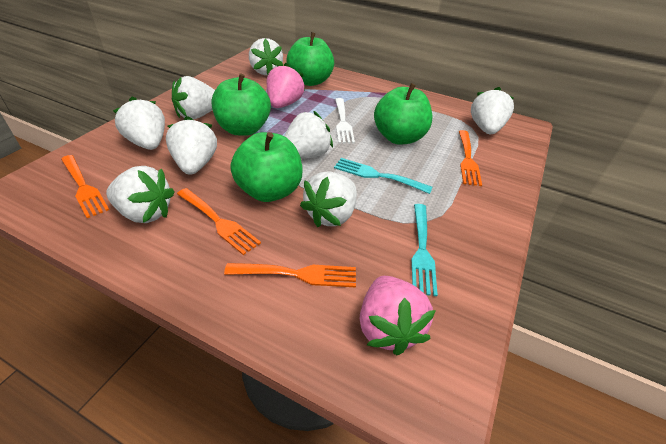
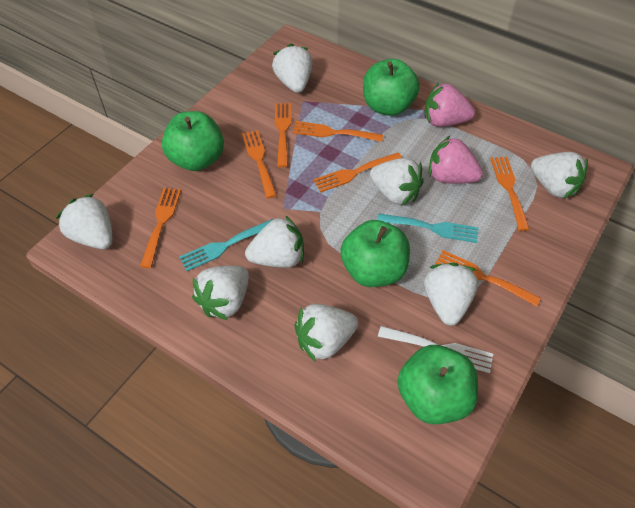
orange fork: [61,155,109,218] [177,188,261,255] [224,263,356,287] [459,130,482,186] = 4 -> [140,188,181,268] [242,130,277,198] [275,103,291,167] [293,121,383,142] [313,152,402,192] [435,250,541,306] [490,157,530,231] = 7

